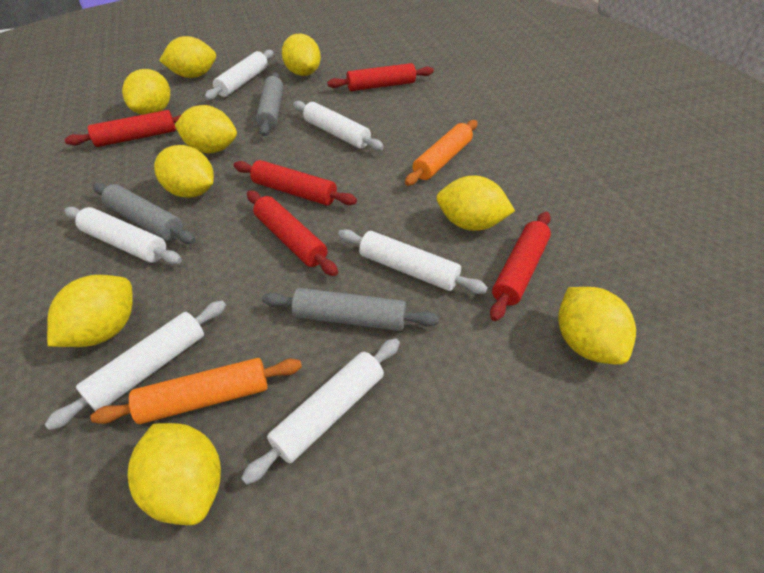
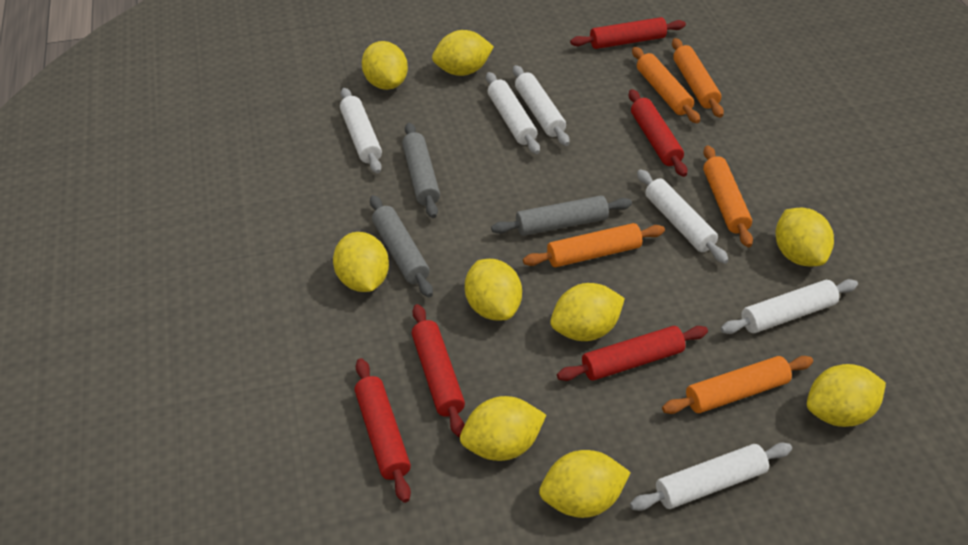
orange rolling pin: [90,358,302,424] [405,120,478,186] = 2 -> [523,223,665,267] [632,47,700,123] [662,356,813,414] [672,38,724,118] [703,146,753,247] = 5

